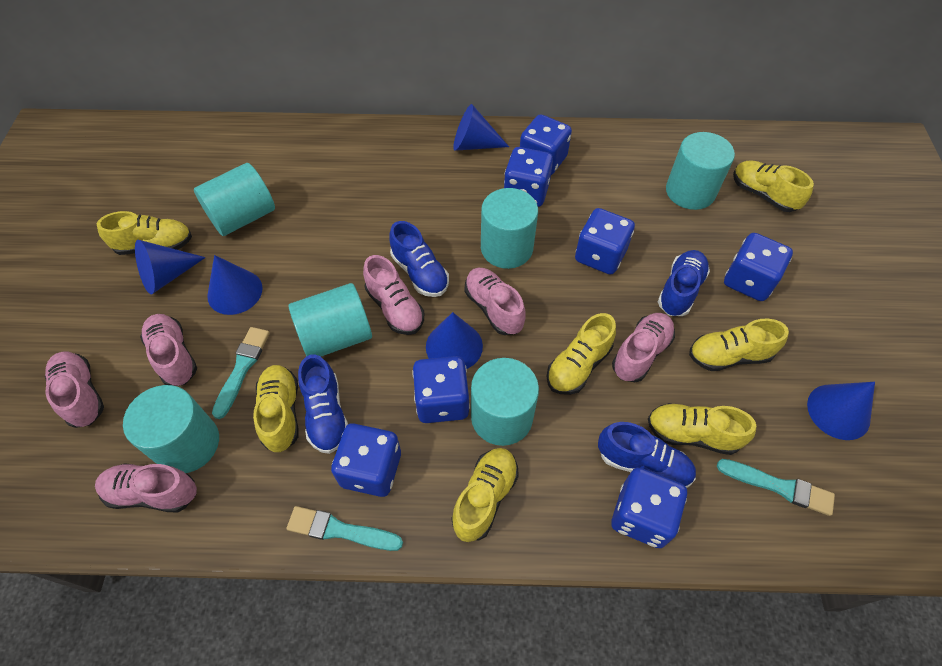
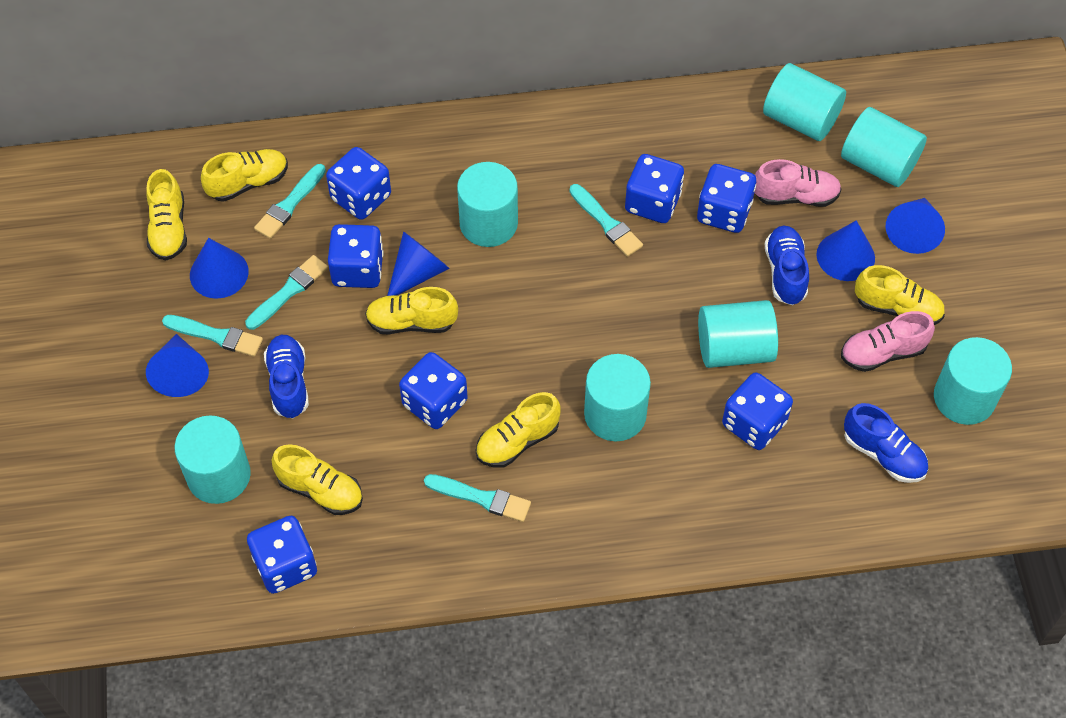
blue shoe: [298,354,348,454] [389,221,449,297] [598,422,696,488] [658,250,710,316] = 4 -> [264,335,309,418] [765,225,809,305] [844,403,928,483] = 3
pink shoe: [45,351,104,428] [95,463,197,513] [140,314,197,386] [363,255,424,335] [464,268,526,335] [612,313,675,382] = 6 -> [754,159,841,207] [841,311,935,372] = 2
turquoise brush: [212,327,270,419] [286,506,403,551] [717,459,835,516] = 3 -> [162,315,263,357] [245,255,328,330] [254,164,326,239] [424,474,531,522] [569,184,643,257] = 5
turquoise cylinder: [123,385,219,473] [194,163,275,236] [288,283,372,357] [471,358,539,446] [481,188,538,269] [666,132,735,210] = 6 -> [175,415,251,504] [457,162,518,247] [584,354,651,441] [698,300,778,368] [763,63,846,141] [841,107,927,187] [934,337,1012,425] = 7
yellow shoe: [97,211,192,255] [253,365,298,452] [451,448,519,542] [547,313,616,395] [648,403,756,455] [689,319,789,371] [733,160,814,212] = 7 -> [146,169,187,261] [201,149,288,202] [272,444,363,515] [365,287,458,334] [476,392,561,468] [855,265,945,325] = 6

